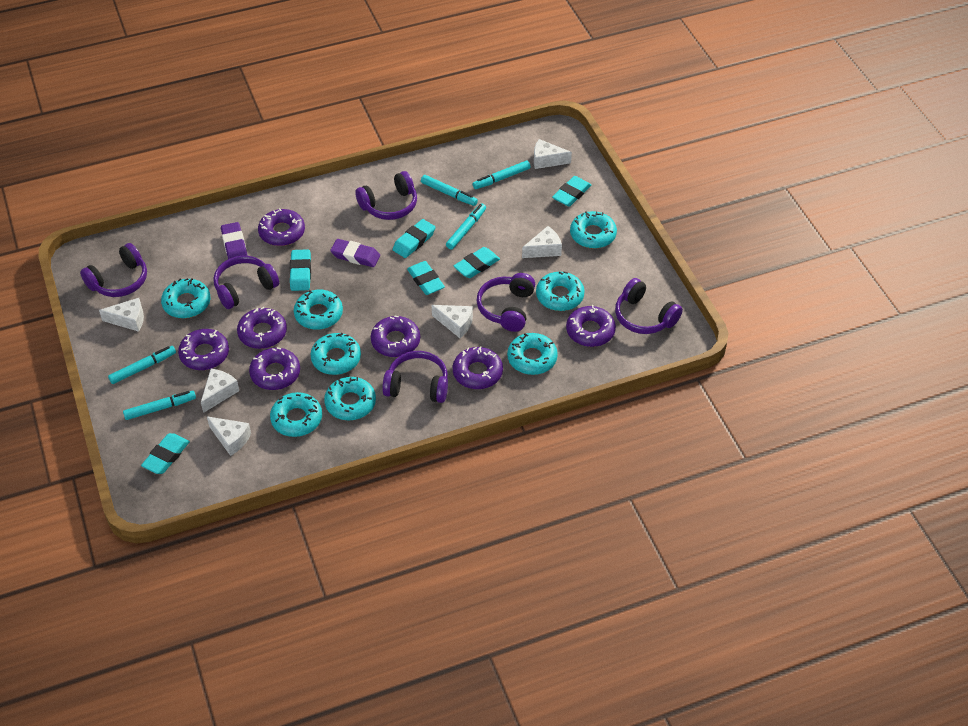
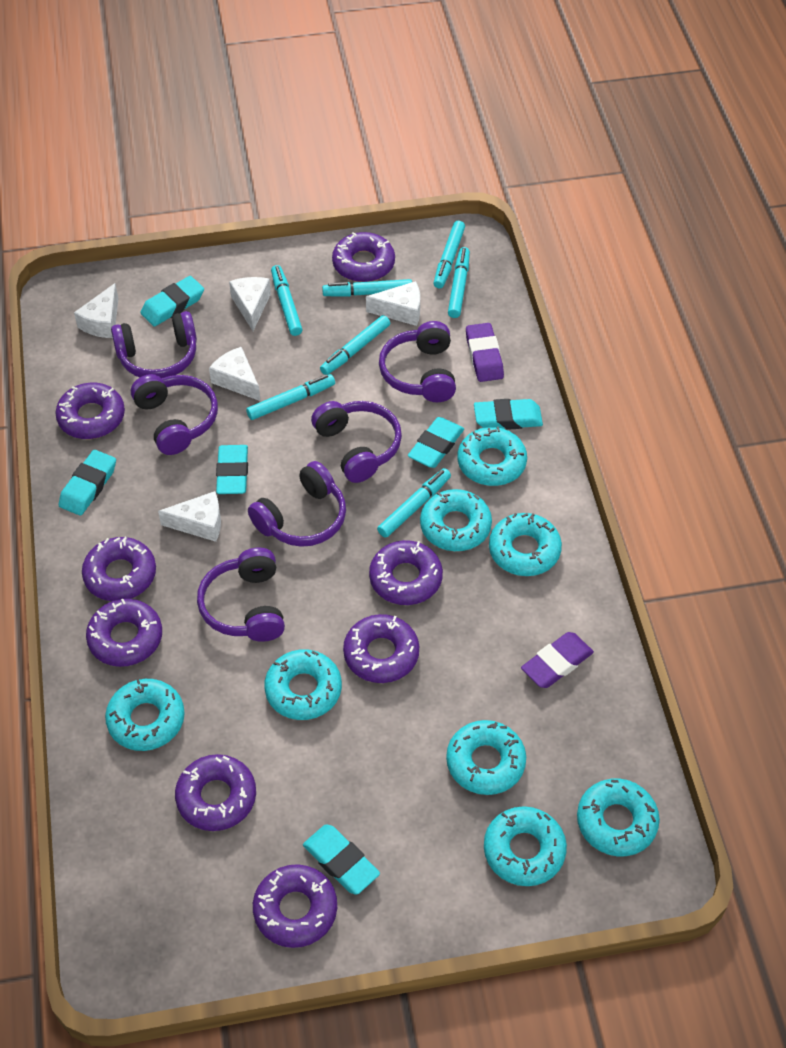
purple donut: [178,329,229,370] [237,307,287,349] [249,347,300,390] [258,208,305,246] [371,315,420,357] [453,346,503,389] [566,305,616,347] = 7 -> [55,383,125,439] [82,537,156,601] [86,599,162,667] [175,754,256,831] [253,864,337,948] [332,232,395,282] [343,614,419,683] [369,540,443,605] = 8
turquoise marker: [108,346,176,384] [123,391,196,420] [421,175,478,206] [446,204,486,249] [473,161,531,189] = 5 -> [246,374,335,420] [271,265,303,336] [320,315,390,375] [322,279,412,297] [377,468,451,538] [433,221,465,288] [448,247,470,318] = 7
white cheese: [99,298,144,332] [201,369,239,413] [207,416,251,456] [432,305,473,338] [522,226,562,258] [534,139,572,169] = 6 -> [74,283,118,338] [158,491,221,542] [209,347,260,401] [229,277,271,331] [366,281,420,326] = 5

